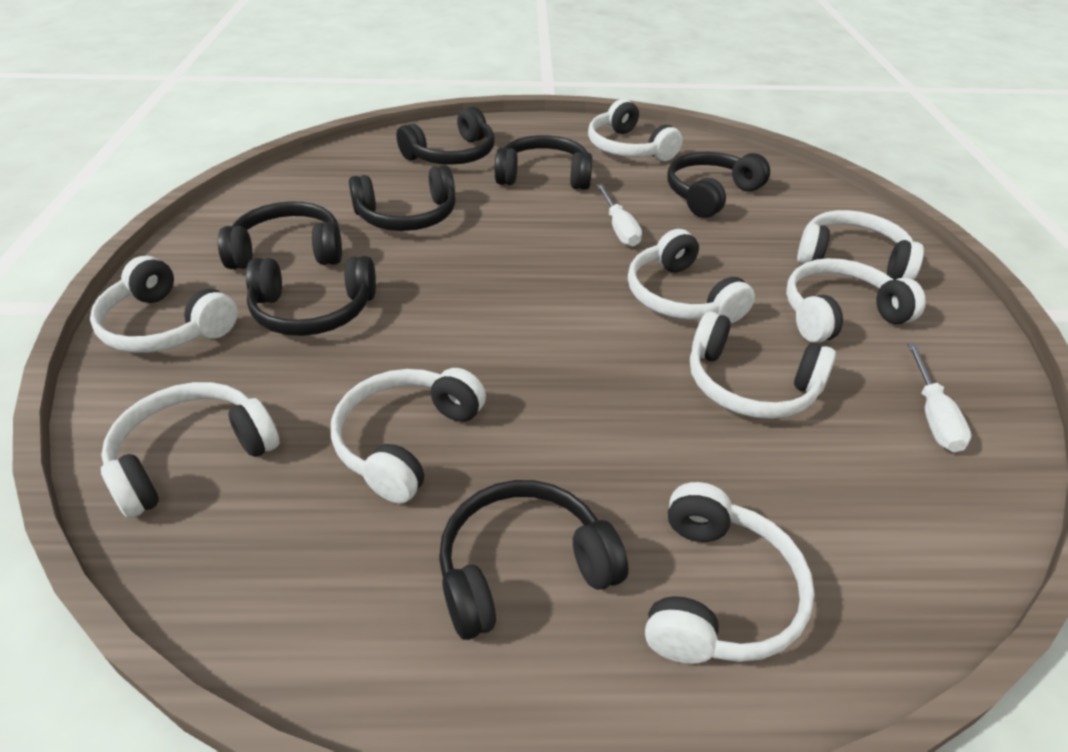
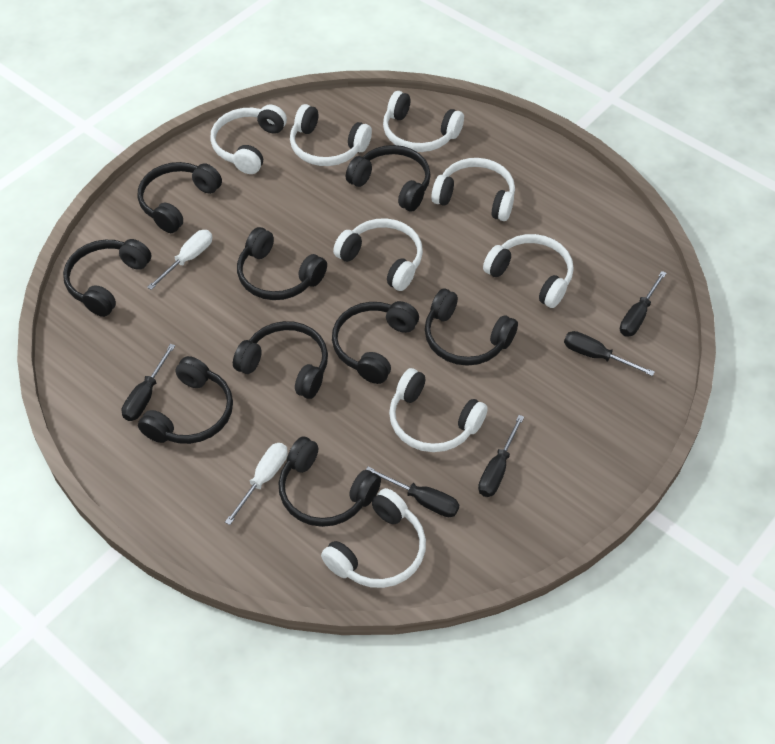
black headphones: [218,201,342,269] [246,256,376,336] [349,165,456,231] [396,107,495,165] [439,480,628,640] [495,135,592,190] [667,152,770,218] = 7 -> [63,239,151,317] [138,162,222,233] [138,356,233,444] [233,321,328,399] [237,227,327,300] [279,437,381,527] [332,301,419,384] [346,145,431,211] [425,288,518,366] = 9
black screwdriver: none = 0 -> [122,344,175,421] [366,467,459,517] [478,415,524,497] [564,331,655,376] [620,271,667,337] = 5
white headphones: [90,256,238,353] [101,382,280,518] [331,368,486,504] [588,99,683,161] [628,229,755,323] [645,482,815,664] [690,311,836,419] [786,258,926,343] [797,210,924,280] = 9 -> [210,104,287,174] [290,104,372,166] [321,488,426,588] [333,218,423,291] [383,91,464,152] [389,368,488,452] [431,158,515,221] [483,234,574,308] = 8

